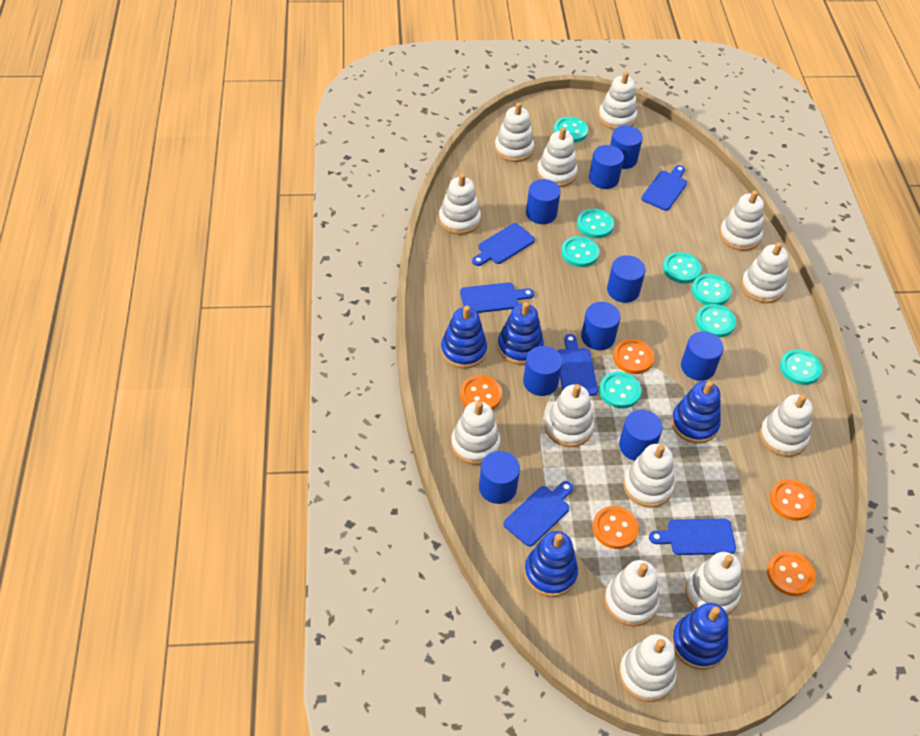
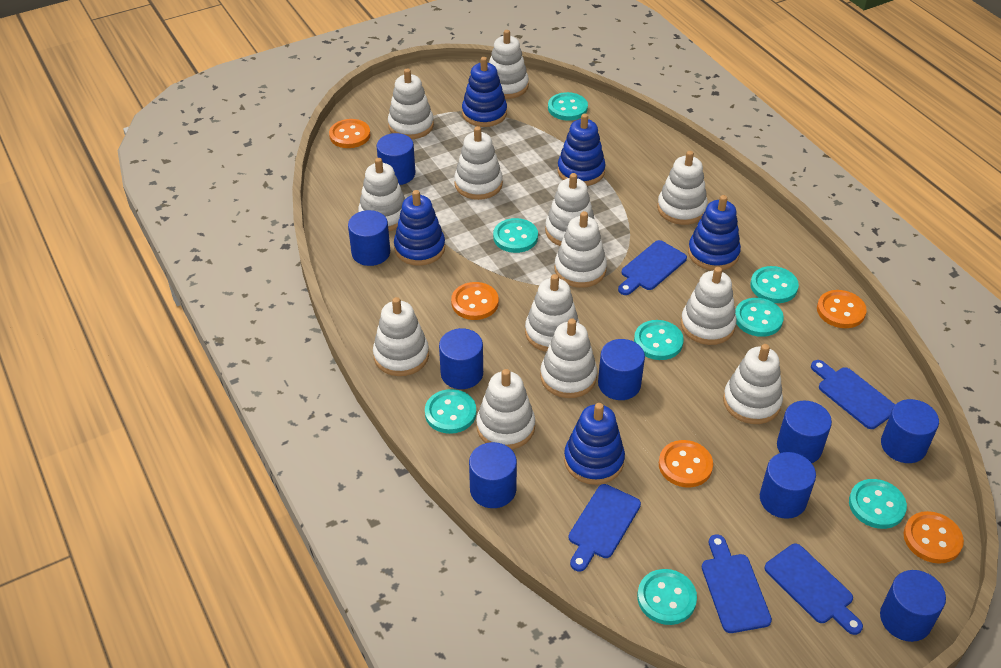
blue cutting board: [460,282,534,313] [472,223,535,266] [503,481,573,547] [558,334,598,396] [641,165,687,211] [649,519,736,555] = 6 -> [569,484,641,572] [618,240,687,295] [702,535,772,633] [765,544,863,635] [811,360,895,429] = 5

